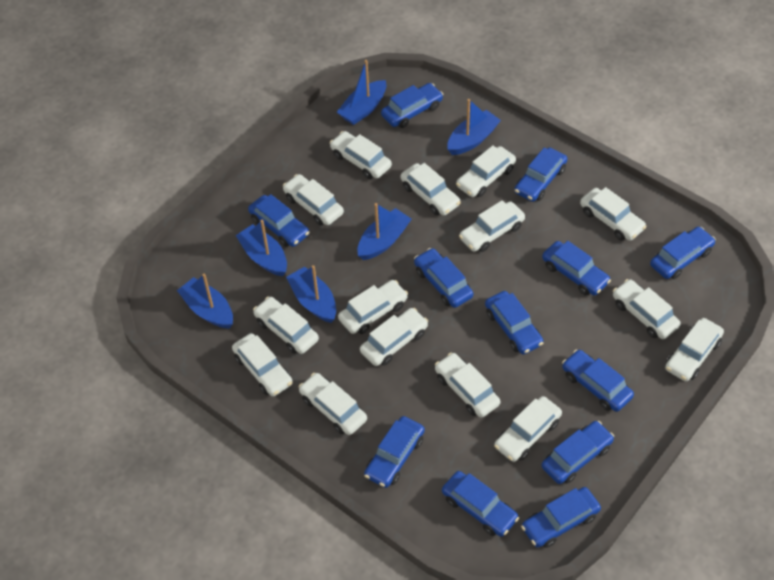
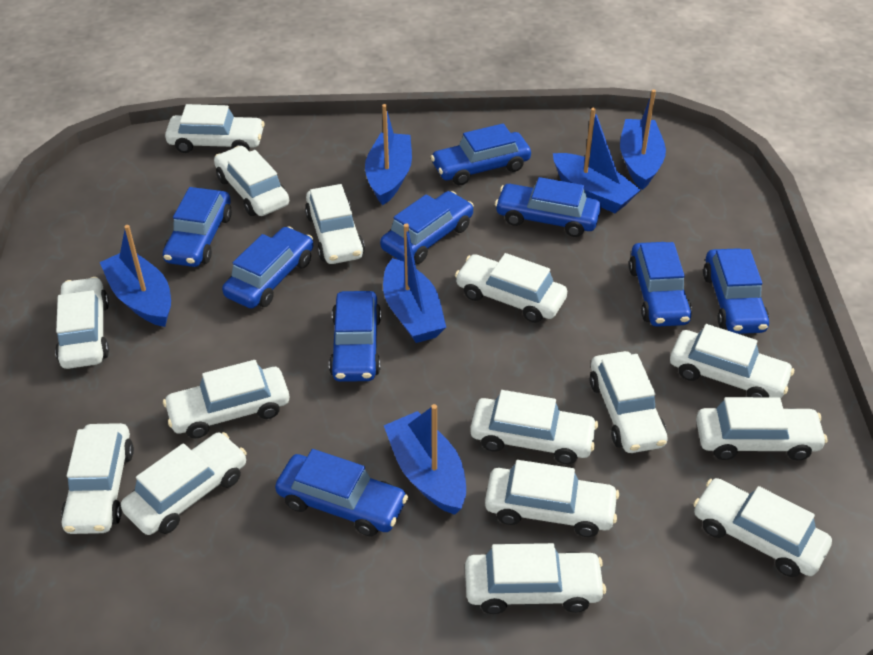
blue car: [248,194,309,247] [364,416,425,488] [381,83,443,128] [414,248,473,308] [442,471,519,537] [485,291,544,354] [514,147,568,202] [521,487,601,548] [541,421,614,484] [542,241,611,296] [562,349,634,412] [650,227,716,279] = 12 -> [163,187,232,267] [222,226,314,309] [275,449,408,537] [329,291,381,382] [380,191,474,264] [431,124,531,185] [495,177,601,237] [629,242,692,327] [703,248,769,334] = 9

